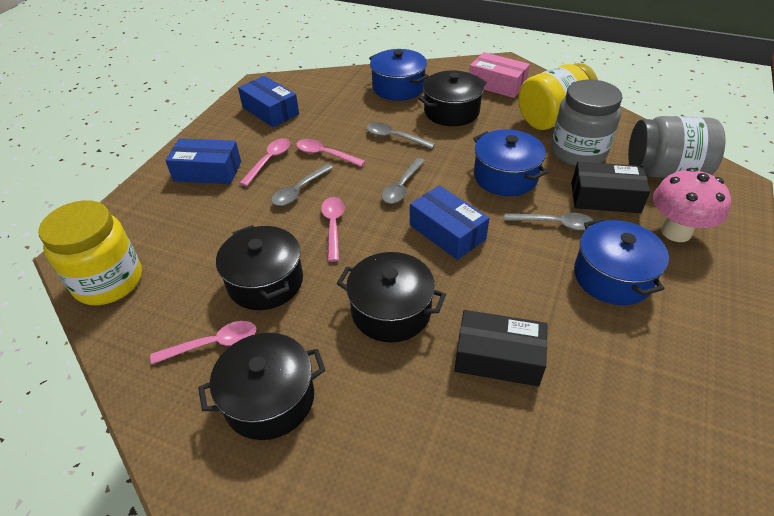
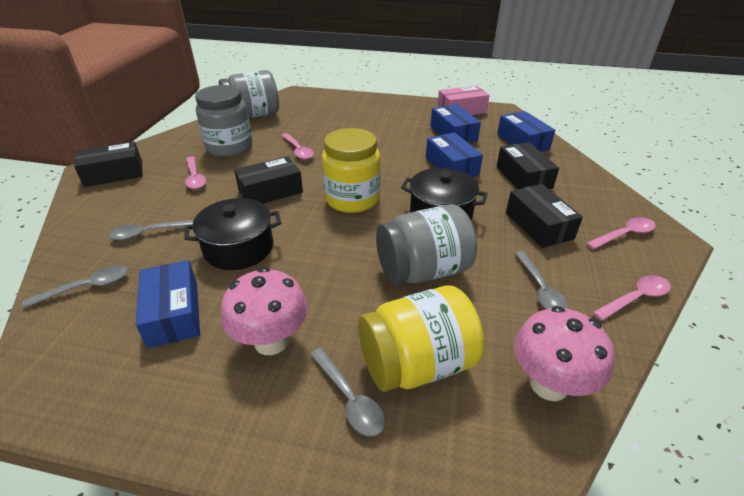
black box: [455,310,547,386] [571,162,650,213] = 2 -> [74,142,143,187] [234,156,303,204] [497,142,559,189] [506,184,583,248] = 4
black pot: [198,333,325,440] [216,225,303,310] [336,252,446,342] [419,70,487,126] = 4 -> [184,198,281,270] [401,168,488,220] = 2
blue box: [165,138,241,184] [238,76,299,127] [410,185,489,260] = 3 -> [136,260,200,348] [426,132,483,177] [431,104,481,143] [497,111,555,152] = 4
blue pot: [369,49,429,101] [473,130,548,196] [574,218,669,305] = 3 -> none = 0
grey jar: [551,79,623,166] [628,116,725,178] = 2 -> [195,85,252,157] [219,70,279,118] [376,204,477,284] = 3
pink mushroom: [653,168,731,242] = 1 -> [221,267,308,355] [514,306,614,401] = 2

